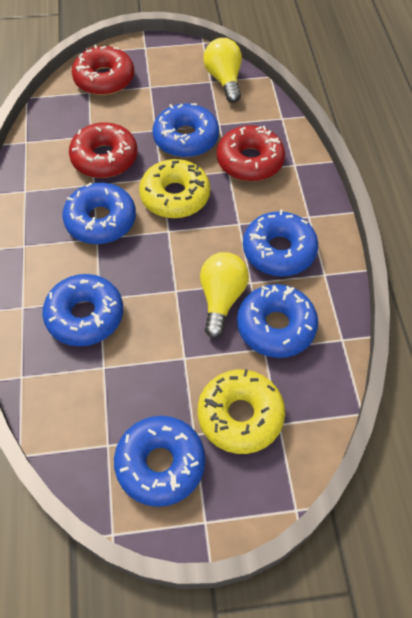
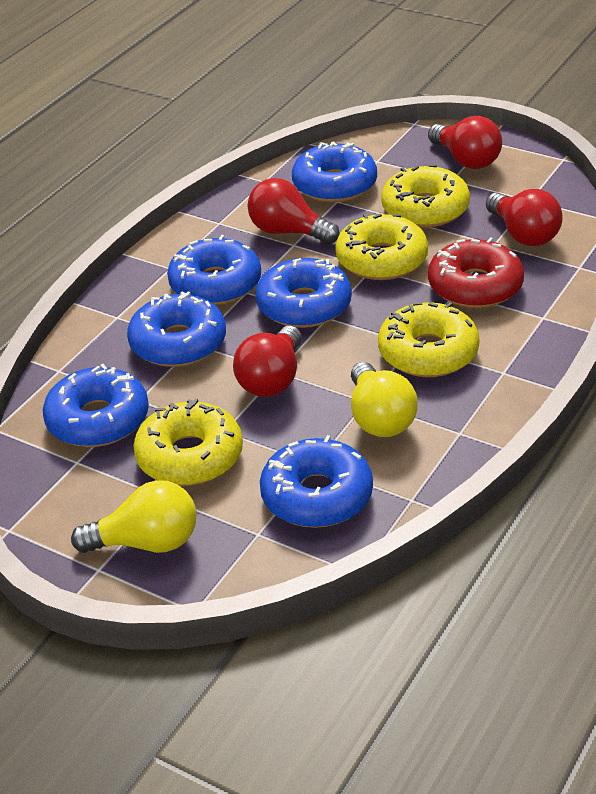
red donut: [69,122,137,178] [72,45,134,95] [217,125,285,181] = 3 -> [428,237,524,308] = 1
red light bulb: none = 0 -> [233,326,302,397] [248,178,340,244] [428,116,502,169] [486,189,562,246] = 4
yellow donut: [139,159,210,218] [198,369,285,454] = 2 -> [133,399,243,486] [335,213,428,280] [378,302,480,377] [381,164,470,228] = 4

